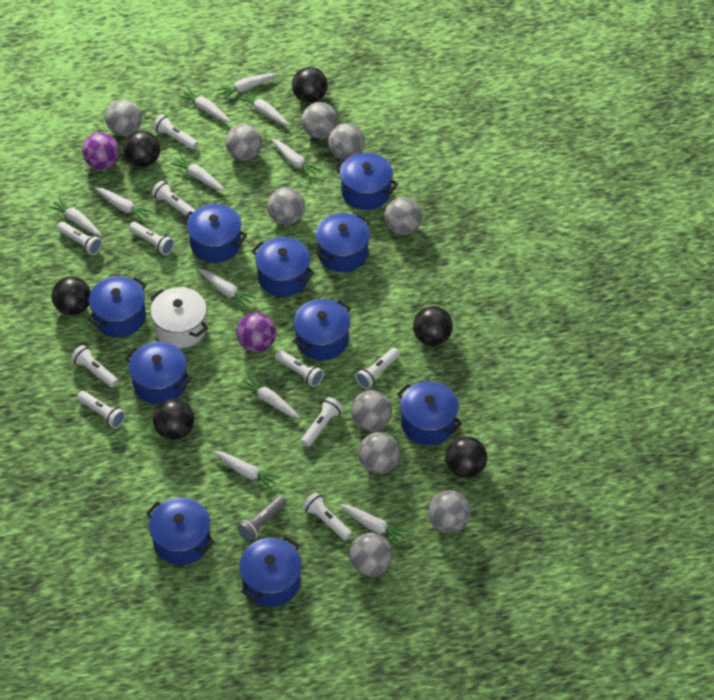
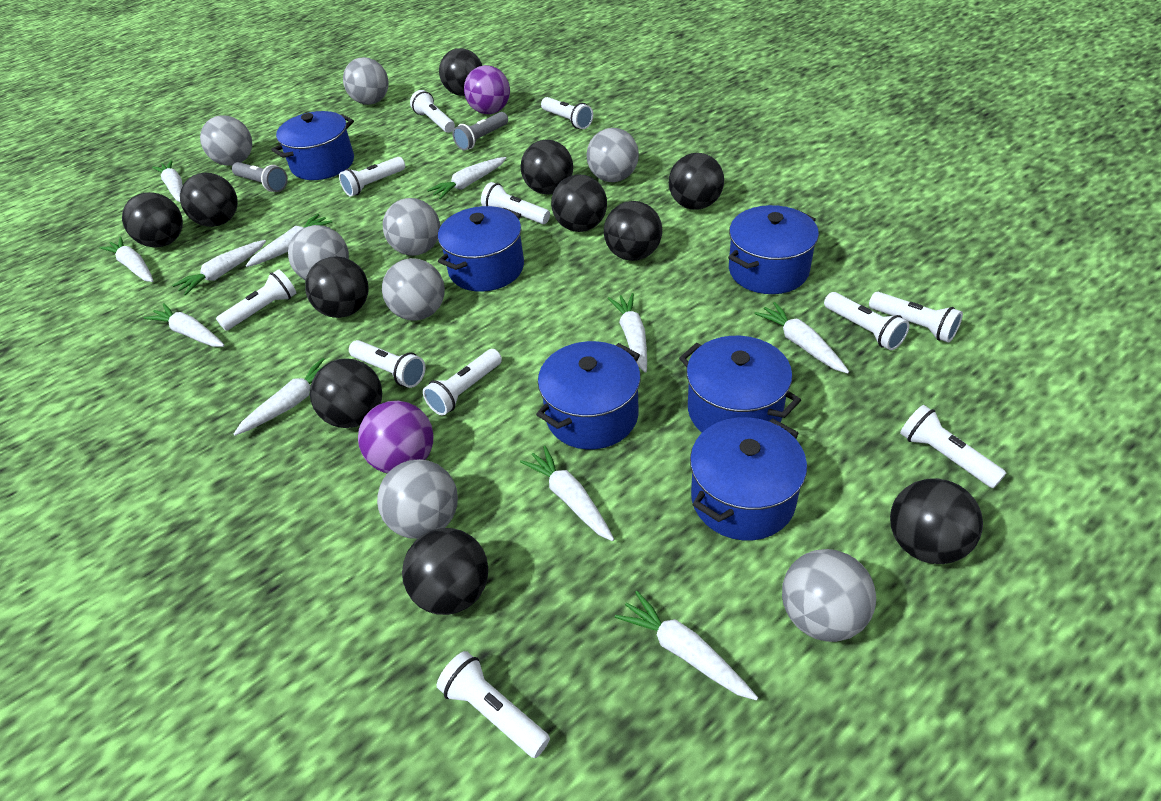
black ball: [52,276,91,316] [123,131,160,168] [153,399,194,440] [292,67,328,103] [413,306,453,346] [445,436,487,478] = 6 -> [122,192,183,247] [180,173,238,227] [305,256,369,318] [310,358,382,428] [402,528,488,615] [439,48,482,96] [521,140,573,194] [551,174,607,232] [604,201,662,261] [669,153,724,210] [890,478,983,564] = 11
blue pot: [88,276,146,337] [125,342,192,405] [146,498,214,565] [182,204,247,263] [239,537,302,607] [252,237,315,297] [293,299,351,361] [315,213,370,272] [335,153,398,210] [397,381,462,445] = 10 -> [271,111,354,180] [438,206,524,292] [536,341,641,450] [679,336,801,432] [690,417,807,540] [728,205,819,294] = 6
grey ball: [105,99,142,136] [225,124,262,161] [267,187,305,225] [302,102,338,139] [328,123,365,160] [349,533,393,576] [351,390,392,431] [358,432,400,474] [384,197,422,235] [428,490,471,533] = 10 -> [200,115,252,166] [288,225,349,280] [343,57,388,105] [377,459,458,539] [382,258,445,321] [383,198,440,256] [587,128,639,182] [782,549,876,642] = 8
grey flashlight: [237,496,286,541] = 1 -> [232,162,288,192] [452,112,508,151] = 2
white flashlight: [57,222,102,255] [71,345,119,388] [77,391,126,428] [129,222,175,255] [152,181,195,218] [153,114,198,149] [275,350,324,387] [301,397,343,447] [302,492,352,540] [355,348,400,389] = 10 -> [216,269,296,331] [339,157,405,197] [349,340,425,388] [410,90,455,133] [423,349,502,415] [437,651,550,758] [481,182,550,224] [541,97,593,129] [824,292,910,350] [869,292,963,343] [900,405,1006,488] = 11
white pot: [150,287,208,349] = 1 -> none = 0

